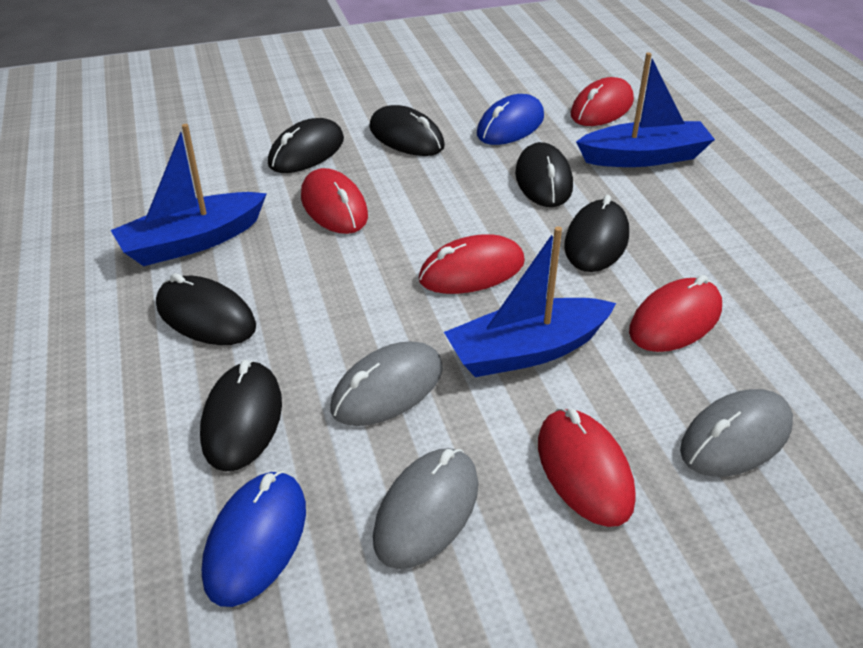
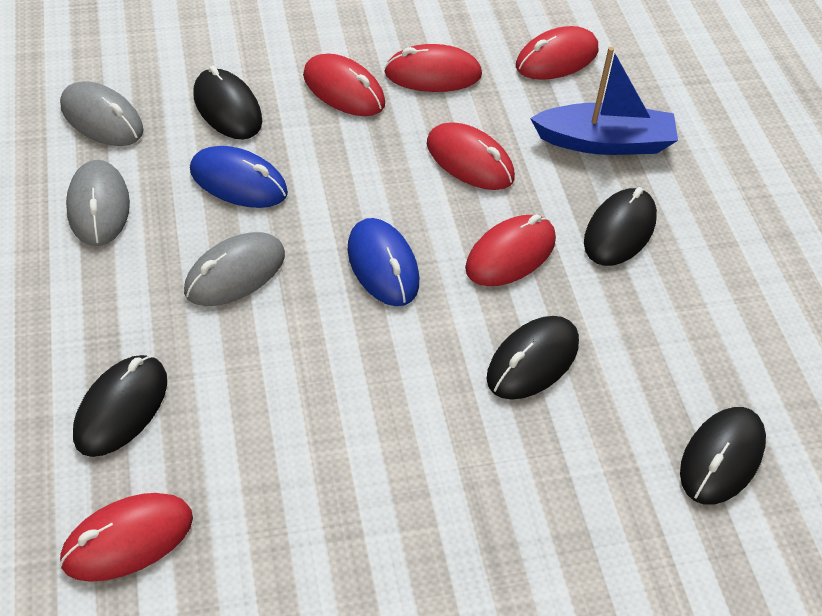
black mouse: [156,273,256,345] [200,360,282,472] [268,118,344,173] [369,105,445,156] [515,142,573,207] [564,195,629,272] = 6 -> [73,355,167,457] [193,66,262,140] [487,316,579,400] [584,187,657,266] [680,407,766,505] = 5
blue boat: [111,124,267,266] [444,226,616,377] [576,52,715,167] = 3 -> [530,47,678,155] = 1
red mouse: [301,168,368,234] [418,234,525,294] [538,408,635,527] [571,77,634,126] [629,275,722,352] = 5 -> [60,493,193,582] [303,53,385,116] [384,44,482,92] [427,123,515,190] [465,214,556,286] [516,26,598,80] = 6

